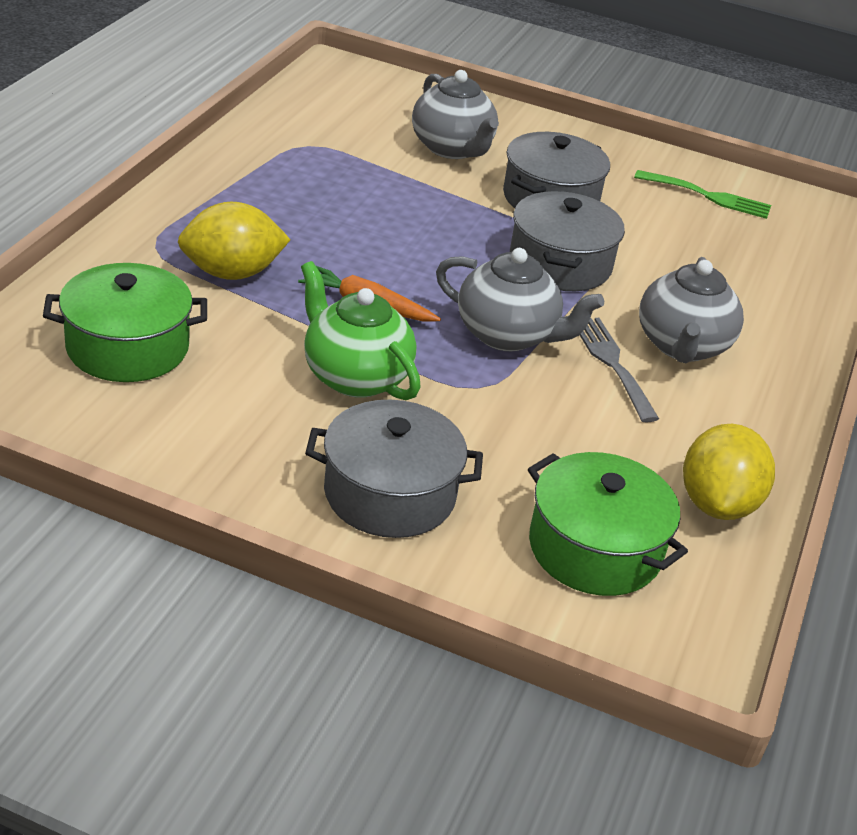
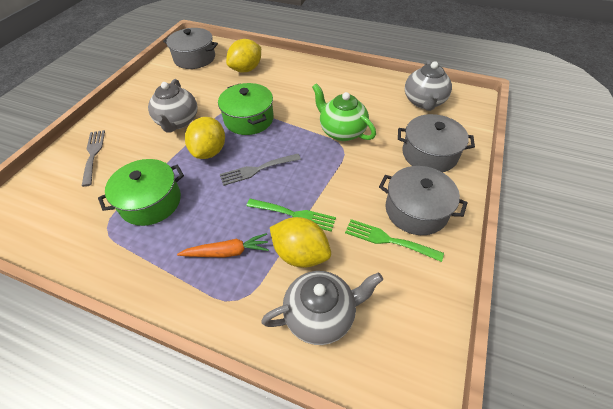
green fork: [634,170,771,219] = 1 -> [246,199,336,232] [345,219,444,262] = 2
grey fork: [580,318,659,423] = 1 -> [82,130,105,187] [220,154,301,186] = 2
yellow lemon: [178,202,291,280] [683,424,775,520] = 2 -> [185,117,225,159] [226,39,261,72] [270,217,331,268] = 3

